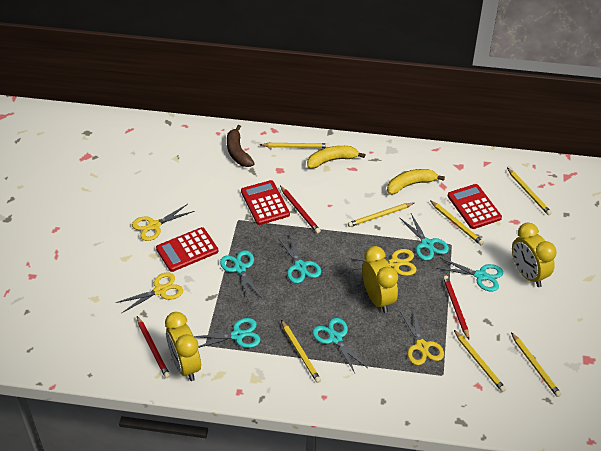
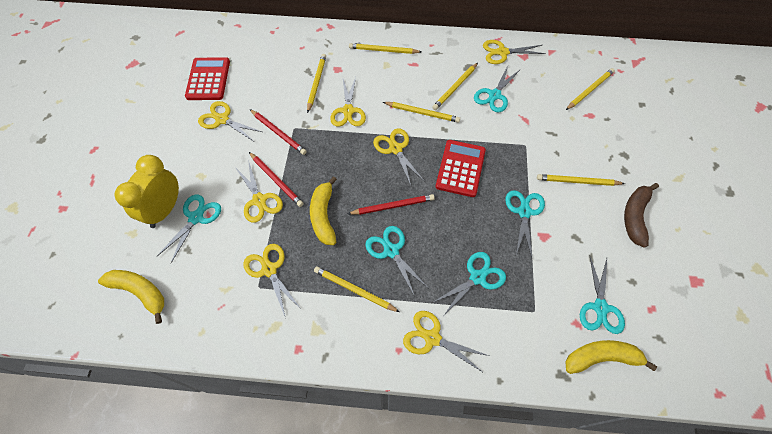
red calculator: [156,227,218,272] [241,180,290,225] [448,184,502,229] = 3 -> [185,57,230,100] [436,140,486,197] = 2
yellow banana: [307,146,366,169] [387,169,445,195] = 2 -> [98,270,164,324] [310,176,337,245] [566,340,657,374] = 3
yellow clock: [165,312,201,381] [362,246,398,313] [512,222,557,287] = 3 -> [114,155,179,228] = 1
yellow scissors: [116,272,183,313] [132,204,194,241] [353,249,416,276] [400,308,444,365] = 4 -> [198,101,262,141] [235,160,283,223] [243,244,301,319] [330,77,366,127] [373,129,425,185] [403,311,489,373] [483,40,546,64] = 7

